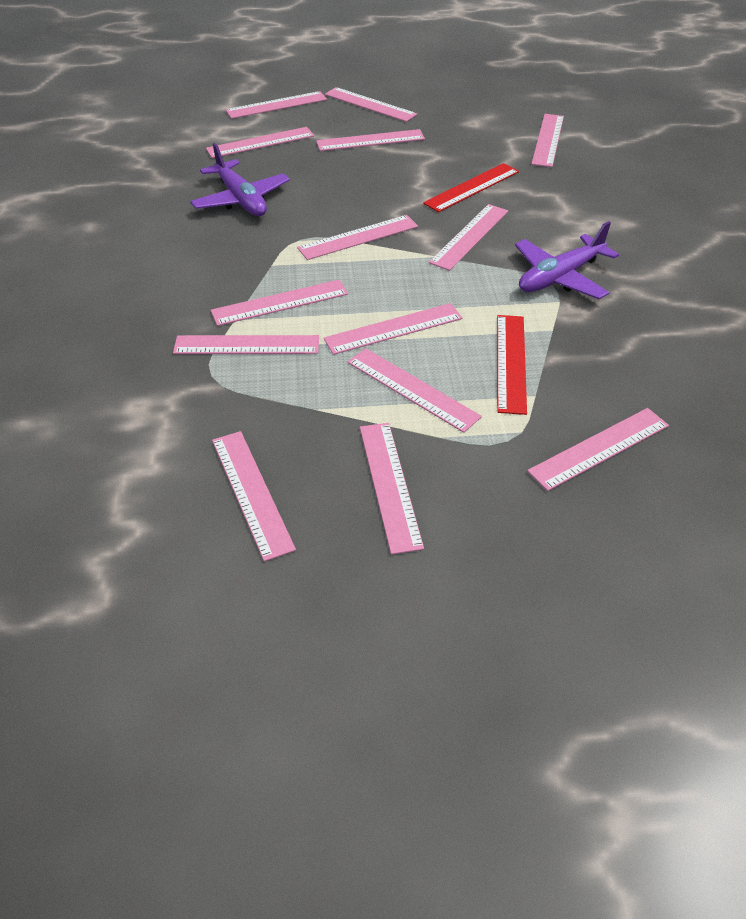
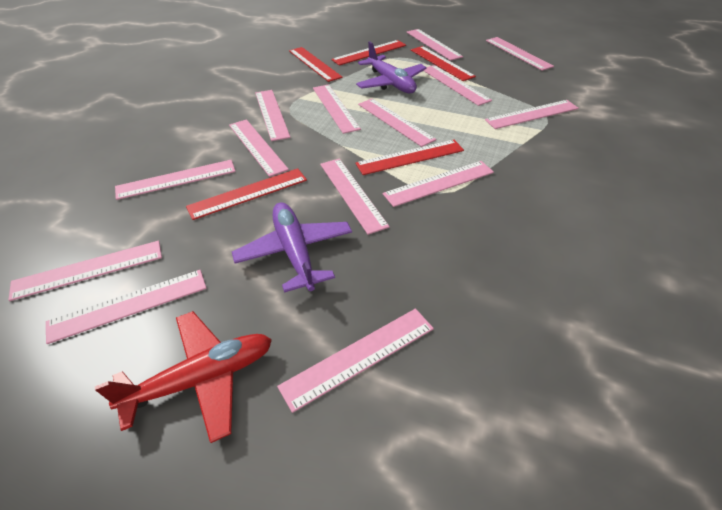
red plane: none = 0 -> [95,311,272,443] = 1
red ruler: [423,163,519,212] [497,315,527,415] = 2 -> [186,168,307,220] [289,47,342,82] [331,40,406,66] [355,140,464,175] [411,46,476,81] = 5

